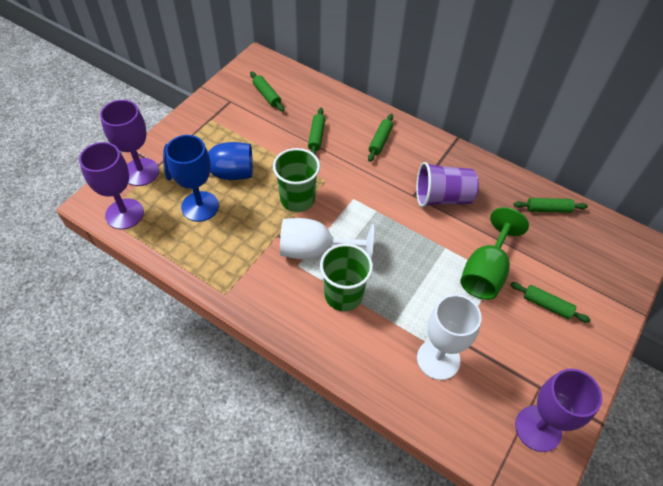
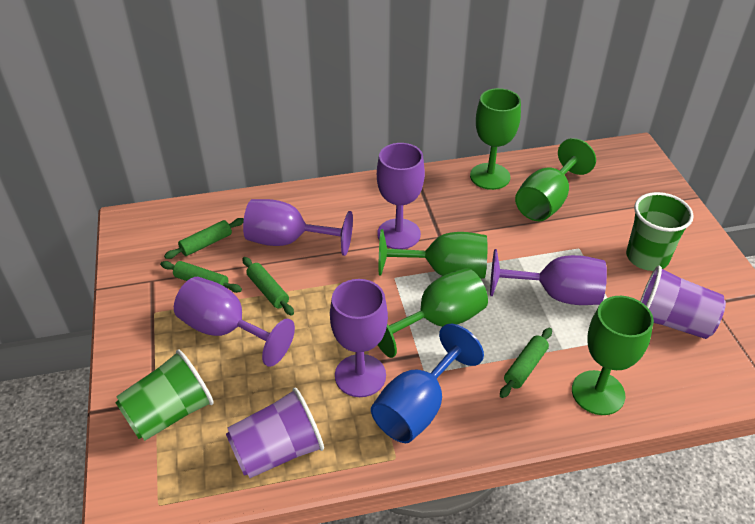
blue goblet: [163,142,253,181] [166,135,219,222] = 2 -> [371,324,484,443] = 1
green goblet: [460,207,529,300] = 1 -> [378,268,488,358] [379,229,487,279] [470,88,521,190] [515,138,596,221] [572,296,654,415] = 5
green rolling pin: [250,71,284,112] [308,108,326,155] [368,114,393,162] [510,282,591,323] [513,198,588,213] = 5 -> [160,261,242,293] [164,218,244,259] [242,257,294,316] [500,328,552,398] = 4
purple cup: [416,162,479,207] = 1 -> [226,388,324,478] [640,266,726,339] = 2
purple goblet: [79,142,144,230] [100,100,159,186] [515,369,602,452] = 3 -> [174,277,295,367] [243,199,353,256] [330,279,388,397] [377,143,425,249] [490,249,607,305] = 5
white goblet: [280,218,374,260] [417,294,482,380] = 2 -> none = 0

